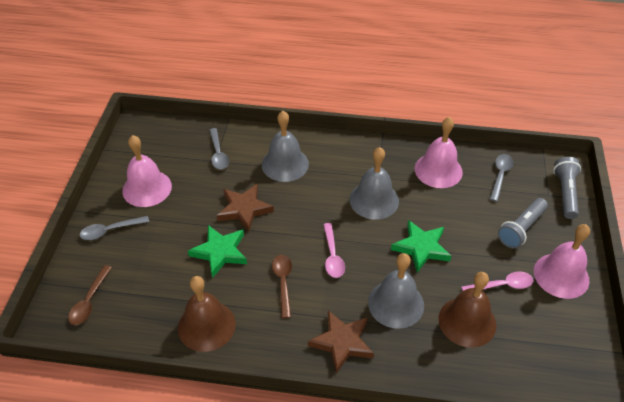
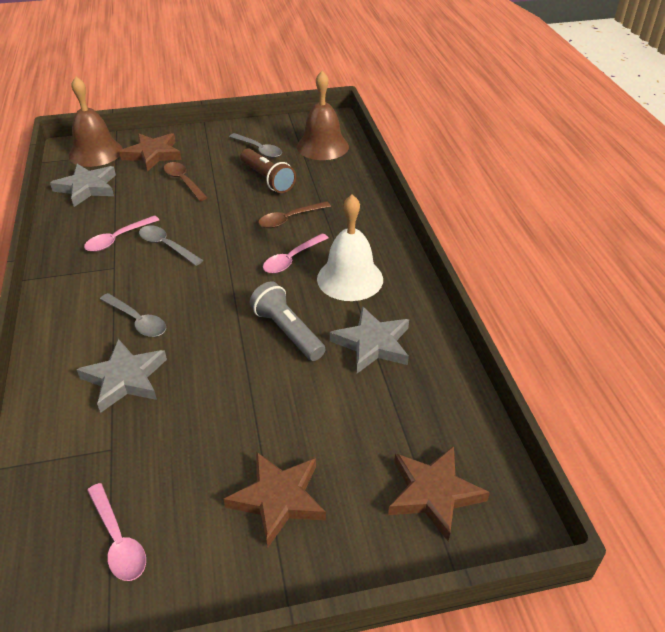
brown flashlight: none = 0 -> [240,148,296,193] = 1
brown star: [217,184,274,232] [308,311,374,374] = 2 -> [119,133,182,172] [224,452,326,548] [388,446,490,541] = 3
green star: [188,225,247,278] [391,220,451,273] = 2 -> none = 0
grey bell: [262,111,309,182] [349,147,399,220] [368,253,424,329] = 3 -> none = 0
grey flashlight: [498,198,548,249] [553,157,581,219] = 2 -> [250,281,325,361] = 1
grey star: none = 0 -> [50,164,116,207] [76,339,167,413] [330,306,409,373] = 3
pink bell: [122,135,172,207] [415,117,463,188] [534,224,590,299] = 3 -> none = 0
pink spoon: [323,223,345,278] [461,271,534,291] = 2 -> [84,215,159,252] [87,483,146,581] [263,233,328,273] = 3
white bell: none = 0 -> [317,195,383,301] = 1

